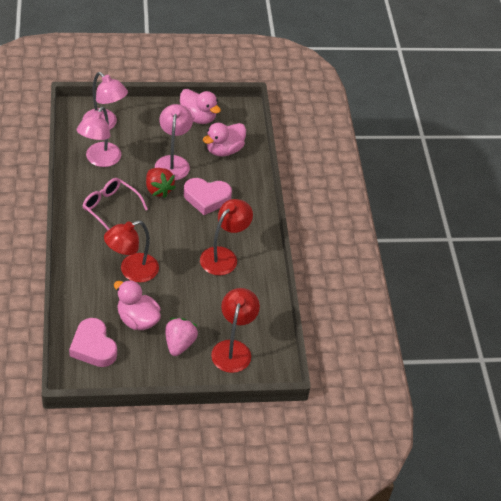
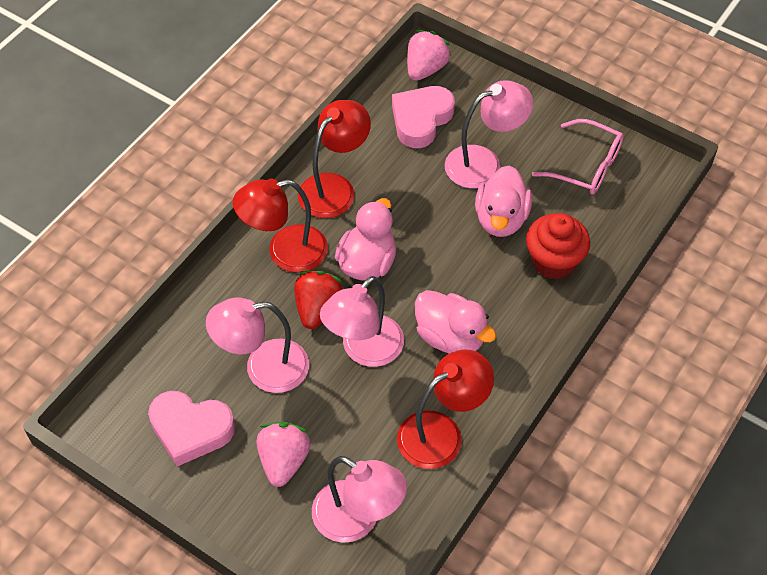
pink lamp: [77,106,121,167] [83,72,128,130] [155,104,193,180] = 3 -> [206,297,309,393] [312,456,407,543] [320,276,404,367] [445,80,533,189] = 4
pink strawberry: [165,318,198,356] = 1 -> [256,422,311,487] [407,30,451,81] = 2
red cupcake: none = 0 -> [526,213,590,280] = 1

